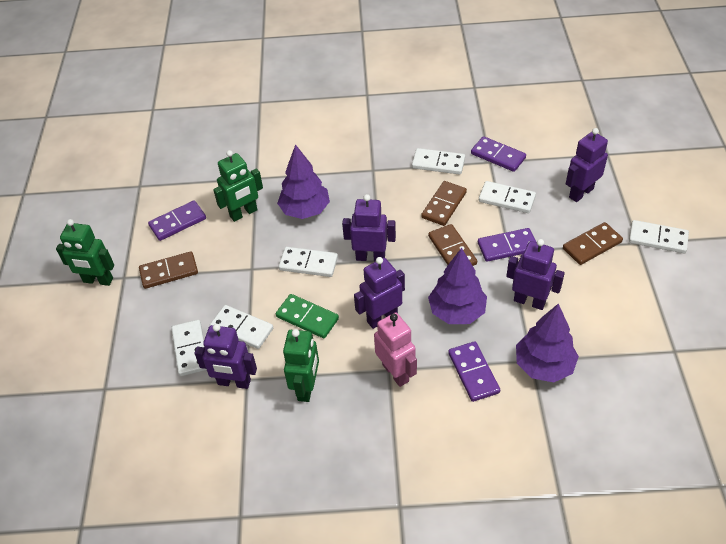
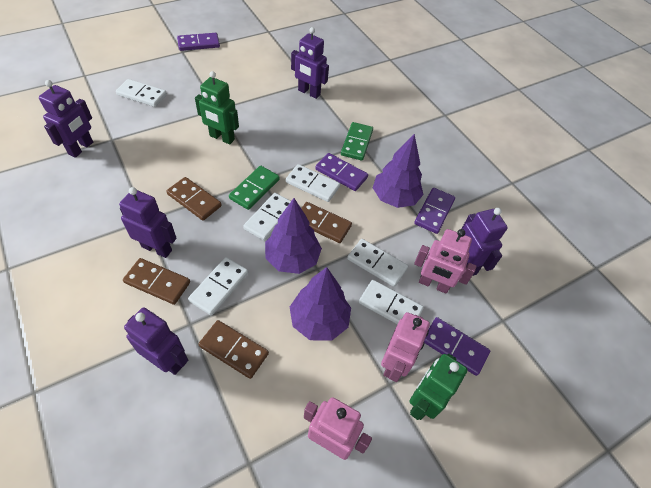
green domino: [276,294,339,338] = 1 -> [229,166,280,210] [341,122,373,161] = 2
green robot: [56,219,114,286] [213,150,263,222] [283,329,319,402] = 3 -> [195,71,239,144] [409,354,467,420] = 2
pink robot: [374,312,417,387] = 1 -> [304,397,372,460] [381,312,430,382] [414,229,477,294] = 3

